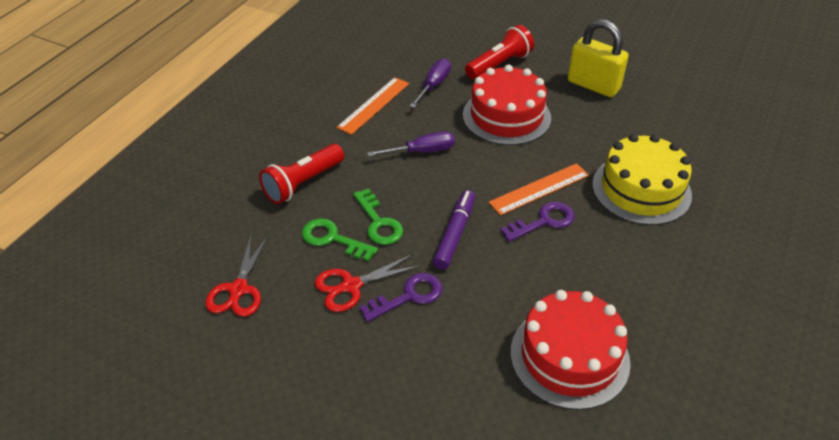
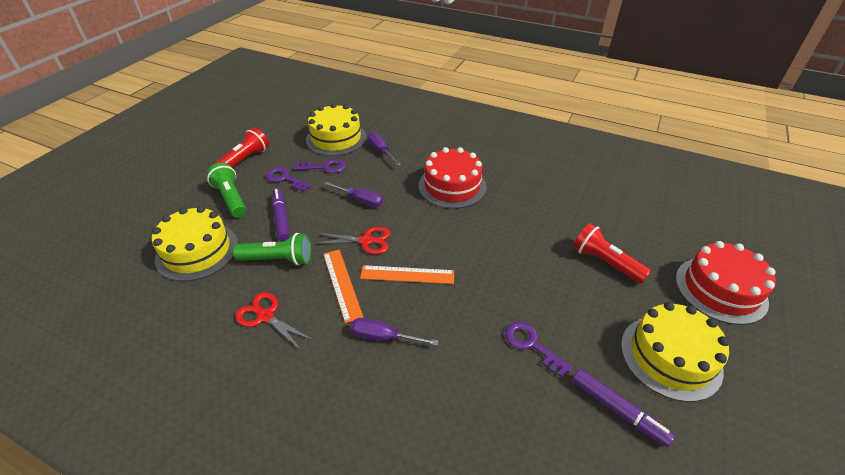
green flashlight: none = 0 -> [206,162,246,218] [233,233,311,266] = 2
green key: [302,218,378,261] [353,188,403,245] = 2 -> none = 0
purple key: [359,273,442,322] [500,202,575,242] = 2 -> [266,167,312,191] [294,159,346,173] [505,322,573,378] = 3
purple marker: [433,190,475,270] = 1 -> [272,189,290,241] [572,369,675,447] = 2
purple screwdriver: [367,131,455,157] [410,59,451,108] = 2 -> [324,181,383,207] [351,318,439,346] [368,132,401,166] = 3
yellow cake: [592,134,692,225] = 1 -> [152,206,238,281] [306,103,367,156] [621,302,729,402] = 3
yellow padlock: [568,19,629,97] = 1 -> none = 0

